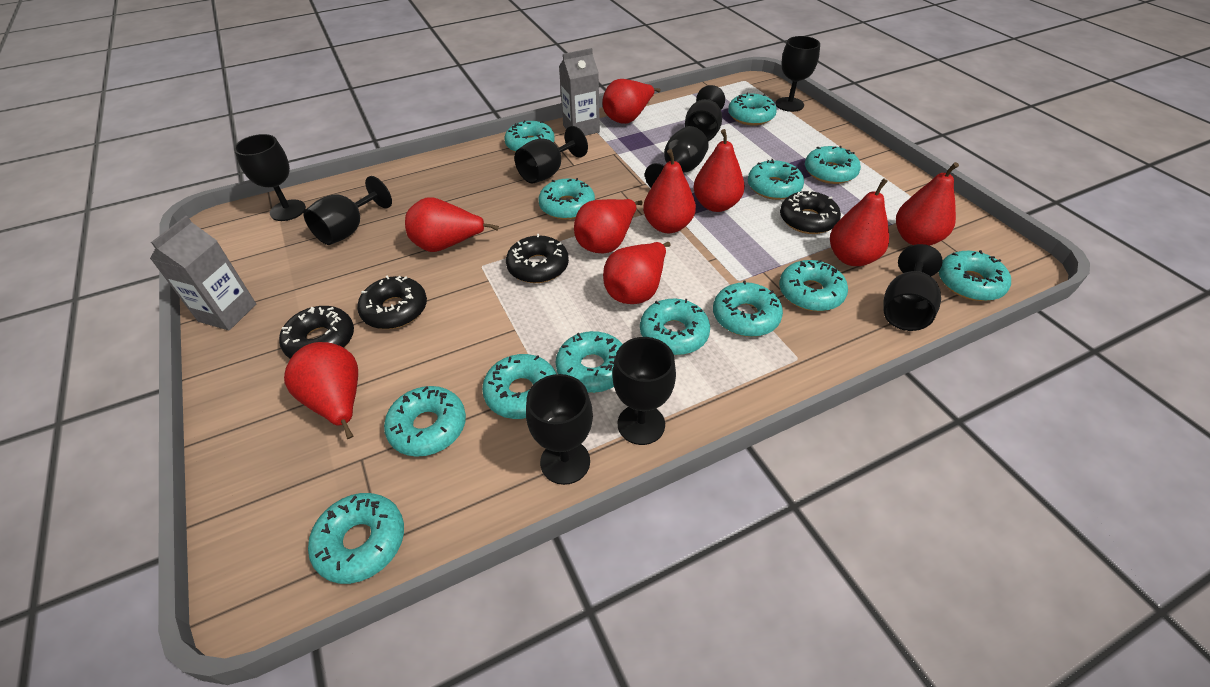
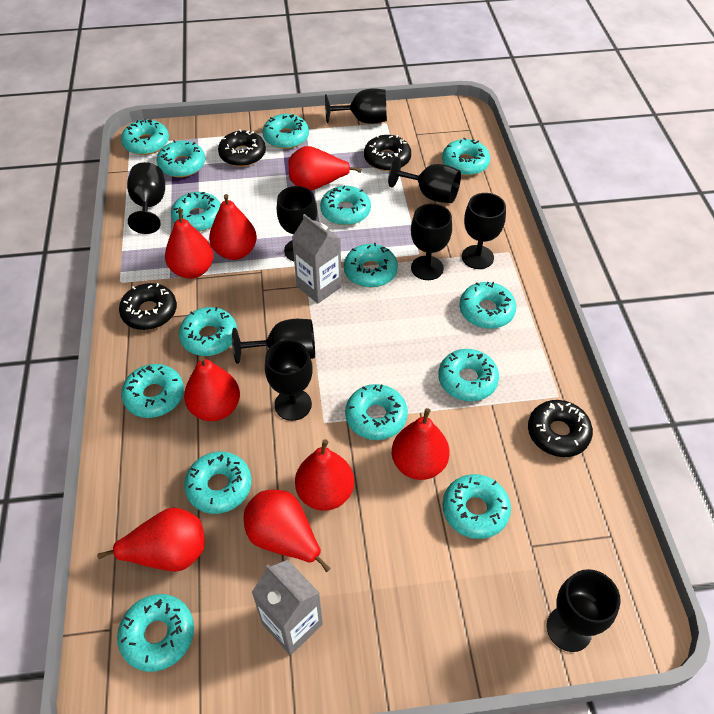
red pear: [284,342,358,439] [405,197,499,252] [574,199,643,254] [602,79,661,124] [603,242,671,304] [643,149,696,233] [694,129,745,212] [830,178,889,266] [896,162,959,246] = 9 -> [97,507,205,572] [165,209,214,279] [184,356,240,421] [209,194,257,260] [244,490,331,572] [289,146,362,191] [295,439,354,511] [392,408,450,480] = 8
turquoise donut: [308,493,404,584] [384,386,466,457] [482,354,557,419] [505,120,555,152] [539,178,595,220] [555,331,622,393] [640,299,710,355] [713,281,783,337] [728,93,777,126] [748,159,804,200] [779,260,848,311] [805,146,861,184] [938,250,1011,301] = 13 -> [117,594,194,672] [121,120,169,155] [121,364,184,418] [156,140,205,177] [171,192,221,232] [179,307,237,356] [184,451,252,514] [263,114,309,149] [320,186,371,225] [344,243,398,288] [345,384,408,440] [438,349,499,401] [442,138,490,176] [442,474,511,539] [459,282,516,329] = 15

